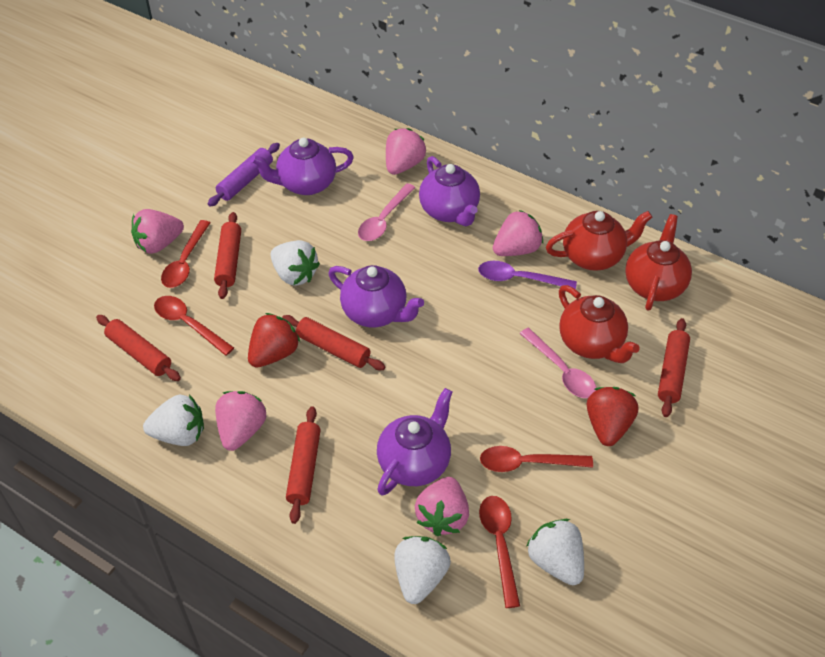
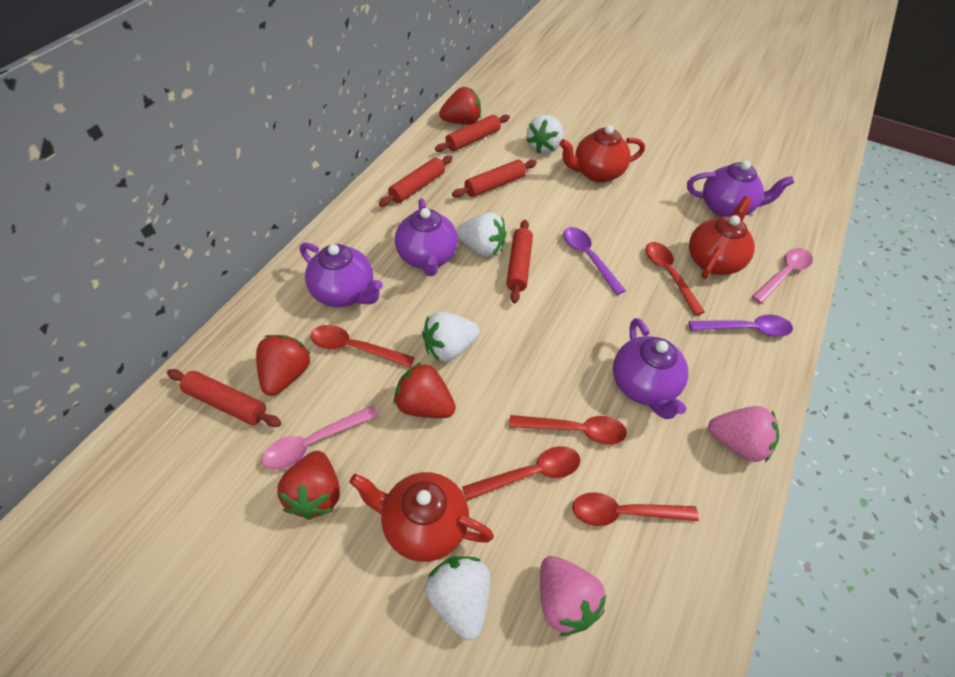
pink strawberry: [131,209,184,254] [215,391,266,451] [386,128,426,175] [415,477,469,536] [493,210,543,256] = 5 -> [540,556,606,636] [708,406,779,462] = 2
purple rolling pin: [208,143,280,207] = 1 -> none = 0
purple spoon: [478,261,577,289] = 1 -> [563,227,626,295] [689,315,793,337] = 2
red spoon: [154,296,234,356] [161,220,210,288] [479,496,520,608] [480,446,593,472] = 4 -> [310,325,415,368] [462,446,580,501] [509,415,627,444] [572,492,699,526] [645,242,705,315] = 5
red strawberry: [248,313,300,368] [587,387,638,446] = 2 -> [256,335,310,396] [277,451,340,520] [394,362,456,418] [439,87,481,125] = 4

